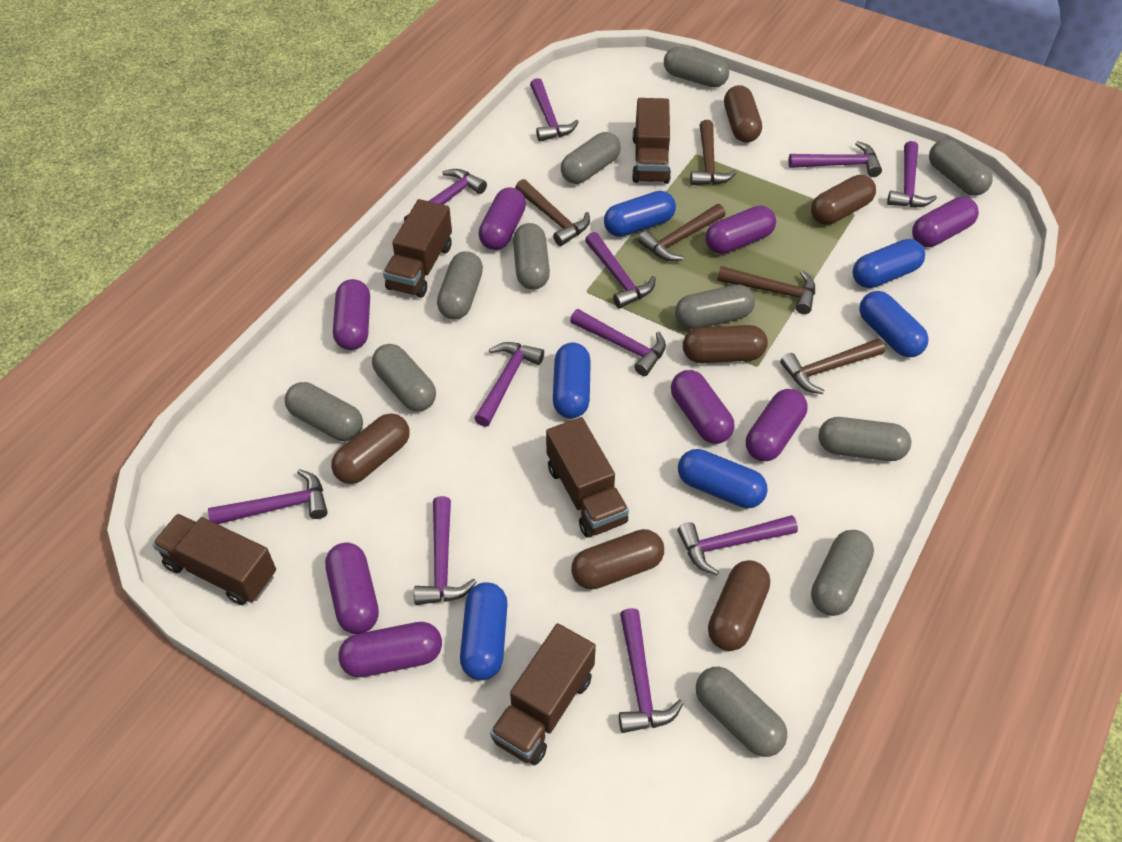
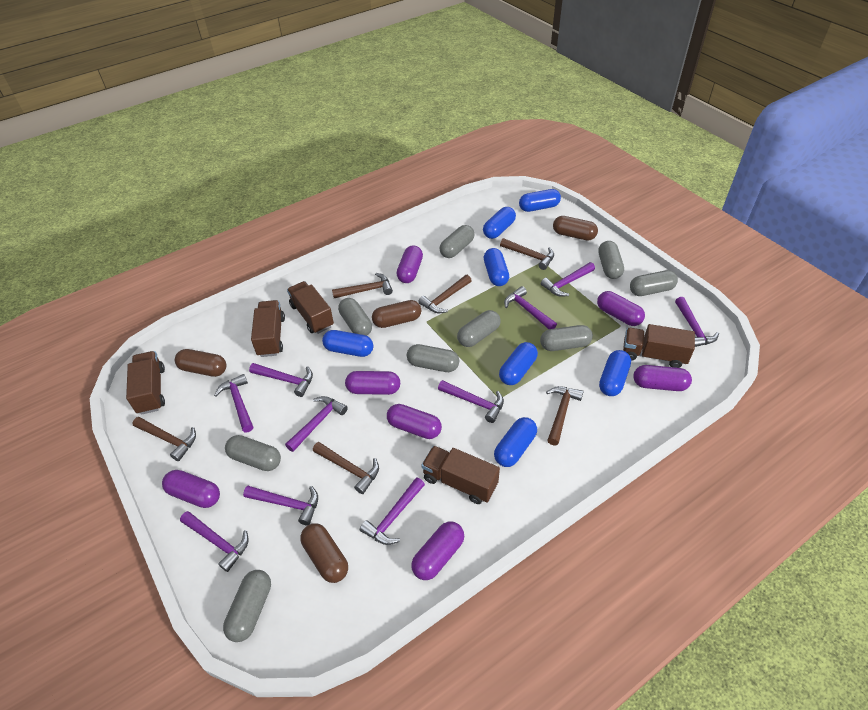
blue capsule: [460,582,508,680] [553,343,591,419] [604,191,676,237] [678,449,768,508] [853,239,925,288] [859,291,929,357] = 6 -> [322,330,373,357] [483,207,516,239] [484,248,509,286] [494,417,537,467] [499,342,538,385] [519,189,561,212] [599,350,631,396] = 7
brown capsule: [331,413,409,484] [571,529,664,590] [683,325,768,363] [708,560,770,651] [724,85,762,142] [811,175,876,225] = 6 -> [175,349,226,377] [300,523,348,583] [372,300,421,328] [553,216,598,241] = 4
brown hammer: [515,179,590,246] [638,204,725,261] [690,120,737,185] [717,266,815,314] [780,339,885,394] = 5 -> [133,417,196,461] [313,442,379,494] [332,273,393,298] [418,275,472,313] [500,238,554,270] [546,386,584,446] = 6
grey capsule: [285,382,363,441] [372,344,436,411] [437,251,483,319] [513,223,550,290] [561,132,621,184] [664,47,729,88] [675,285,755,329] [696,667,787,757] [811,530,874,616] [819,417,911,461] [929,139,993,196] = 11 -> [223,570,271,642] [225,435,281,471] [338,298,372,336] [407,344,459,372] [439,225,475,258] [457,310,500,347] [540,325,593,351] [598,241,624,279] [630,270,678,296] = 9
purple capsule: [325,543,379,634] [333,279,370,350] [338,622,442,677] [479,187,526,250] [671,370,735,444] [705,205,776,254] [746,389,807,461] [912,197,979,247] = 8 -> [162,470,220,508] [345,371,400,395] [387,404,442,439] [397,245,423,283] [411,522,464,580] [597,291,645,326] [633,365,692,391] = 7
purple hammer: [208,469,328,524] [404,169,487,221] [414,496,477,605] [474,342,544,427] [530,78,579,142] [570,309,666,376] [585,232,656,309] [619,608,684,733] [678,515,798,575] [788,141,882,177] [887,141,937,208] = 11 -> [180,511,249,572] [214,374,253,432] [243,486,318,526] [249,363,313,397] [285,396,348,452] [360,477,425,545] [438,380,504,423] [504,286,557,329] [541,262,595,297] [675,297,719,347] = 10

